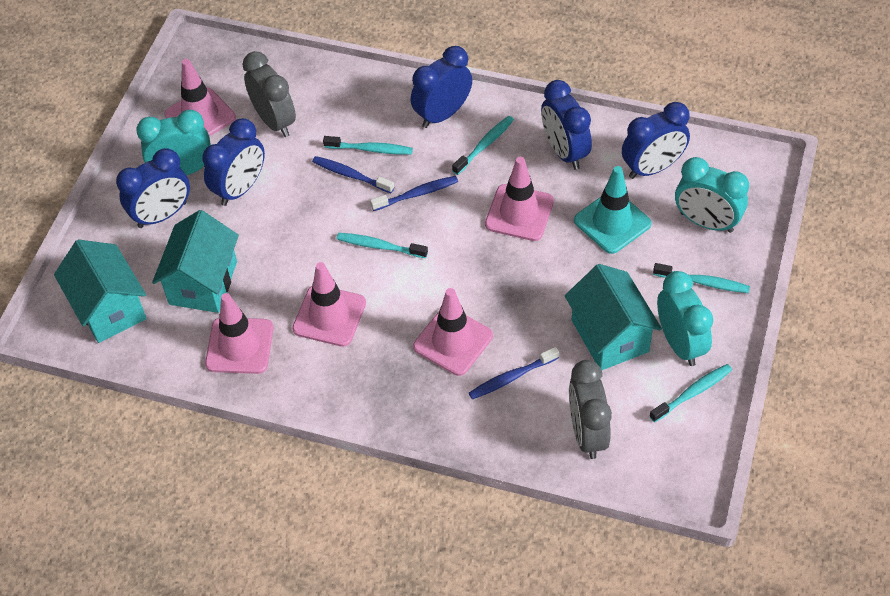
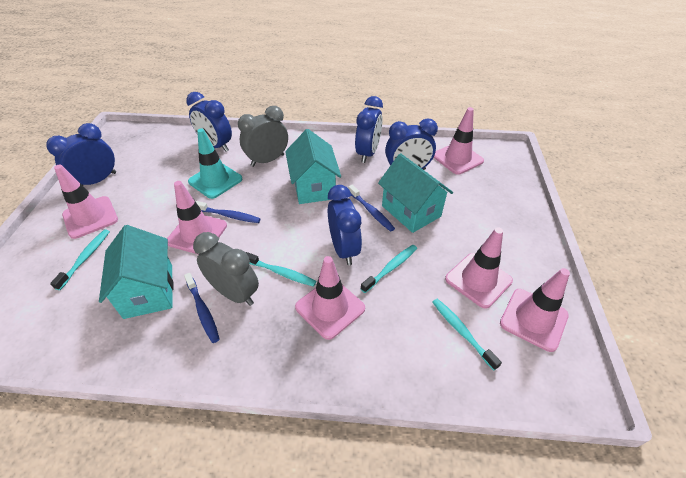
pink traffic cone: [165,59,236,137] [205,293,274,374] [292,262,366,347] [413,288,493,376] [485,157,554,241] = 5 -> [54,164,118,239] [167,181,227,255] [295,256,365,340] [433,107,484,175] [445,227,513,309] [500,268,570,352] = 6
turquoise clock: [136,110,211,175] [657,271,713,366] [675,157,749,233] = 3 -> none = 0
turquoise toothbrush: [323,136,413,155] [337,233,428,258] [452,116,514,175] [650,364,732,422] [653,263,750,293] = 5 -> [50,229,110,290] [246,252,316,287] [361,245,417,293] [432,298,502,371] = 4

